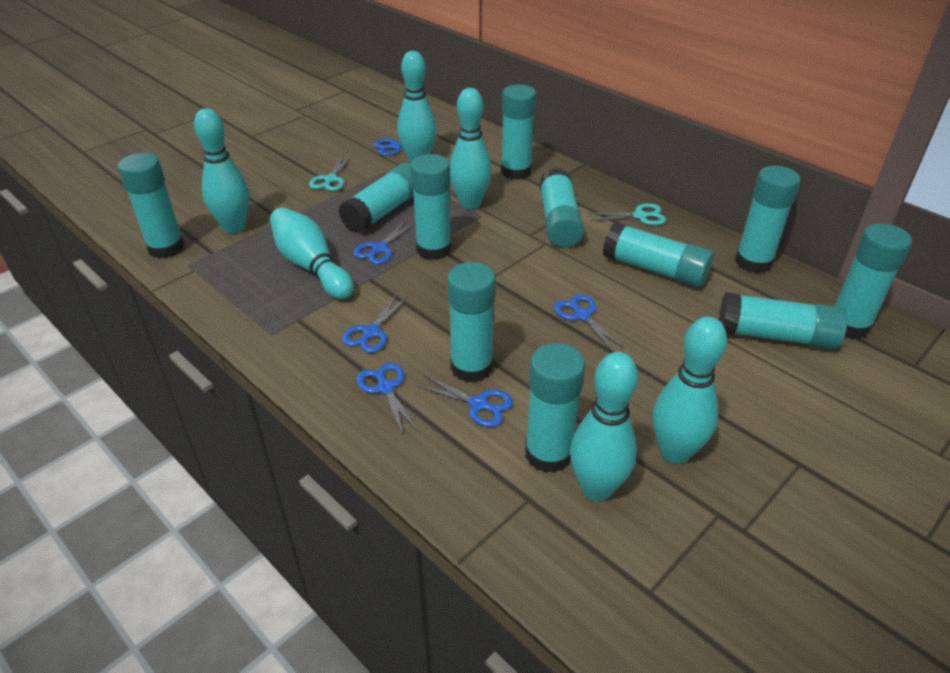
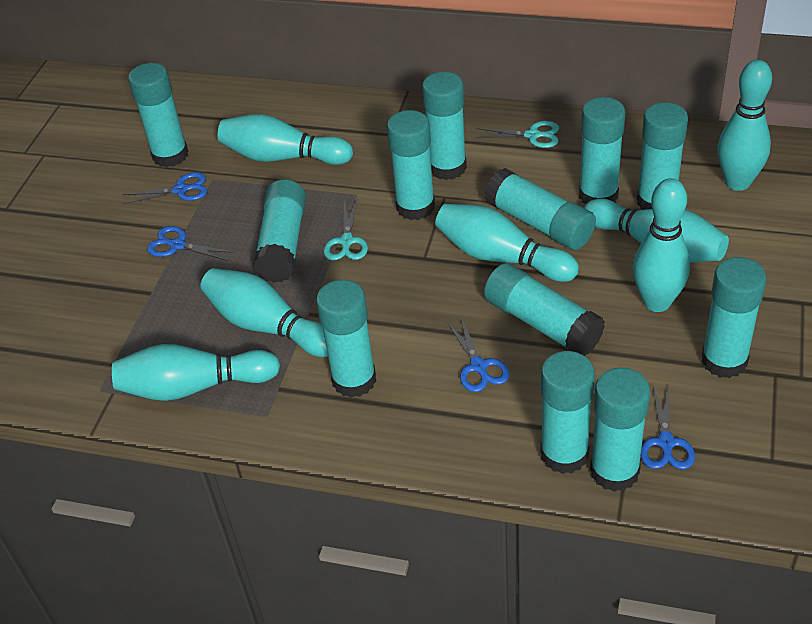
blue scissors: [342,295,408,353] [353,220,415,264] [356,363,418,435] [373,138,440,156] [415,375,513,427] [554,294,625,352] = 6 -> [122,172,207,204] [147,226,235,261] [447,316,509,392] [641,386,695,469] = 4
turquoise bowling pin: [194,108,249,233] [270,207,354,299] [397,51,437,164] [450,88,492,209] [570,352,638,501] [653,317,727,464] = 6 -> [112,344,280,401] [200,268,328,357] [218,114,353,165] [435,204,579,282] [584,198,729,262] [633,178,690,312] [717,60,772,191] = 7
turquoise glue stick: [118,153,185,259] [338,163,414,234] [410,154,452,260] [447,262,496,383] [501,85,536,180] [525,343,585,473] [539,168,584,248] [603,222,714,288] [719,292,847,349] [735,166,800,274] [835,223,912,339] = 11 -> [128,63,188,167] [253,179,306,283] [316,280,376,398] [387,110,435,220] [422,72,467,180] [484,263,605,356] [485,168,596,250] [540,351,595,474] [579,97,625,204] [590,368,650,492] [637,102,688,210] [701,257,766,378] = 12

